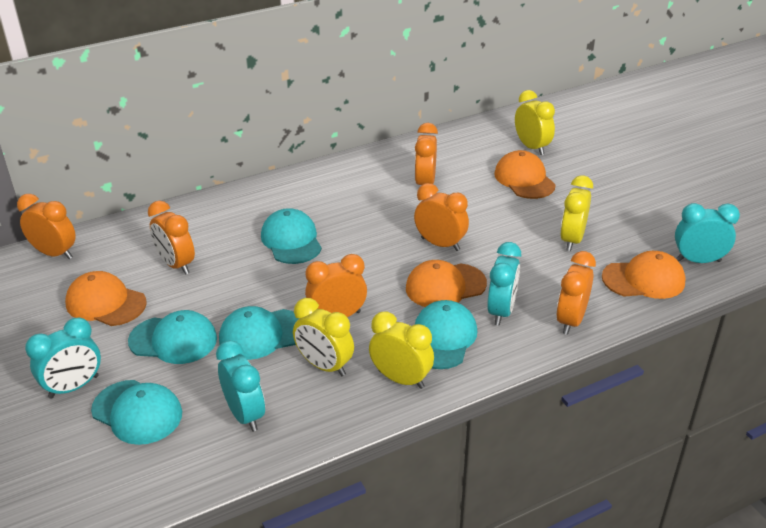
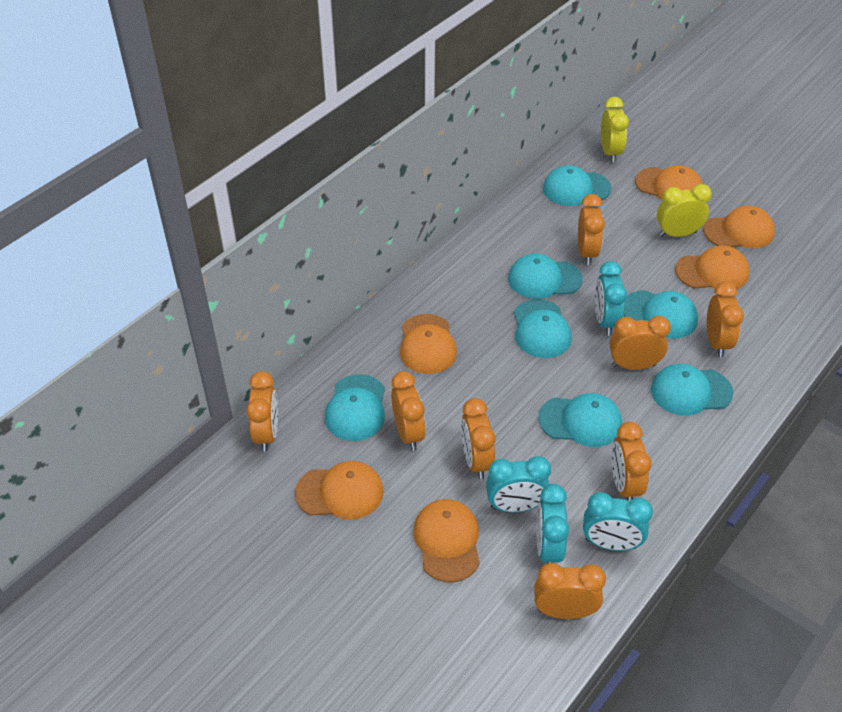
orange cap: [65,271,147,326] [406,260,487,307] [494,150,556,199] [602,251,686,299] = 4 -> [295,461,384,519] [400,314,457,374] [413,499,480,582] [635,165,702,201] [675,246,750,289] [703,206,775,248] = 6
orange clock: [17,194,76,259] [148,201,195,275] [305,254,367,317] [414,123,438,185] [414,183,469,251] [556,251,596,335] = 6 -> [246,371,278,452] [391,371,426,451] [461,398,496,479] [534,563,606,619] [578,194,605,265] [609,316,671,370] [611,422,652,501] [707,282,744,357] = 8
turquoise cap: [91,380,182,445] [128,310,217,364] [219,306,299,360] [261,208,322,264] [415,300,477,369] = 5 -> [325,374,385,441] [508,253,582,299] [514,299,572,358] [538,393,622,447] [543,165,611,206] [624,290,698,339] [651,364,733,416] = 7
yellow clock: [293,298,354,376] [369,312,434,389] [515,90,555,155] [560,175,593,251] = 4 -> [601,97,629,163] [657,184,712,237] = 2

